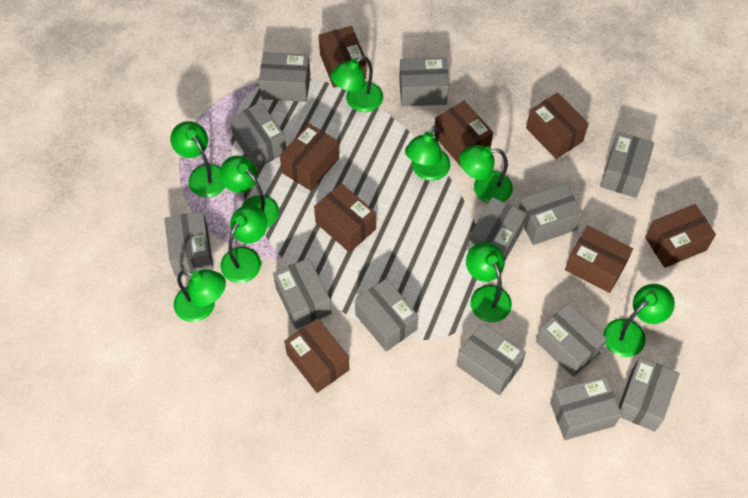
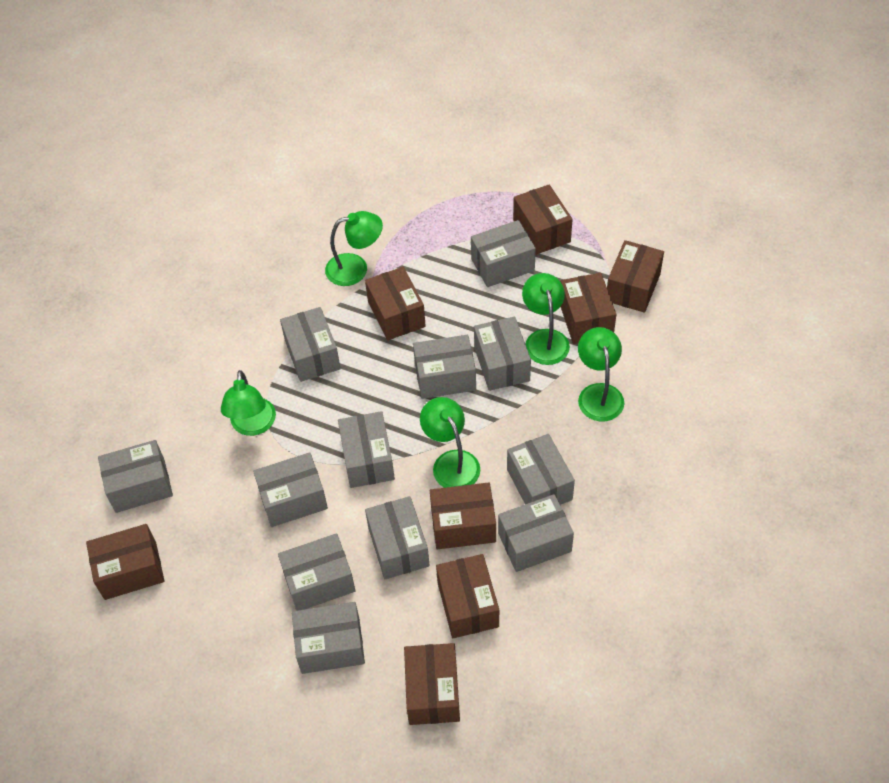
green lamp: [170,121,225,197] [174,269,226,322] [220,156,279,228] [221,205,268,283] [330,56,383,112] [405,125,450,181] [459,145,513,203] [466,242,512,322] [603,284,675,357] = 9 -> [221,370,276,436] [325,211,383,286] [420,397,480,488] [522,273,570,365] [578,327,624,422] = 5
grey box: [165,212,214,277] [229,102,286,169] [259,52,310,102] [273,258,331,329] [355,278,418,352] [399,58,449,106] [456,323,526,395] [467,197,527,260] [519,183,583,245] [536,303,607,377] [550,376,622,440] [600,132,654,198] [619,357,679,432] = 13 -> [98,440,173,513] [253,452,328,527] [278,533,355,611] [280,307,341,382] [292,602,365,674] [338,411,395,488] [365,496,430,579] [413,335,476,399] [471,220,536,287] [474,317,531,391] [498,494,574,572] [507,434,575,505] = 12

